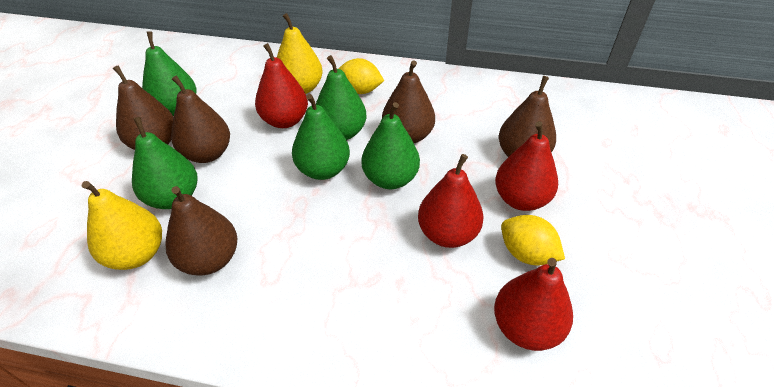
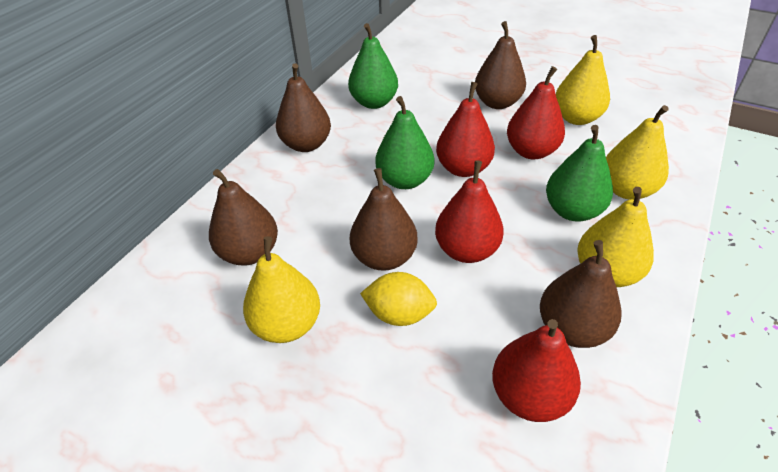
green pear: [132,117,198,209] [142,31,197,116] [292,94,350,180] [316,55,366,140] [362,102,420,189] = 5 -> [348,23,398,109] [375,96,434,189] [546,125,613,222] = 3
yellow lemon: [339,58,384,94] [501,215,565,265] = 2 -> [360,272,437,326] = 1
yellow pear: [82,181,162,270] [277,13,323,94] = 2 -> [243,236,320,343] [556,35,610,125] [577,187,654,287] [606,105,669,200] = 4

